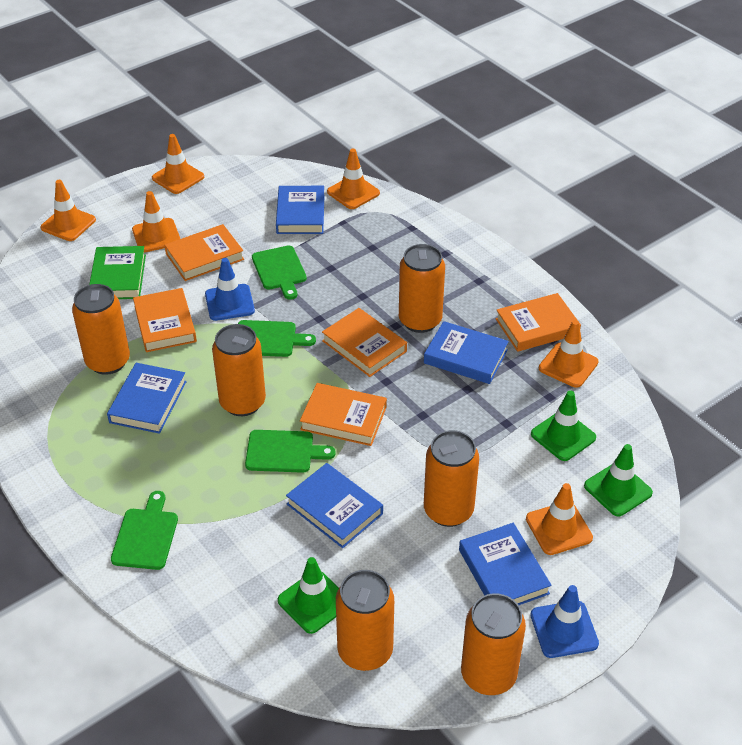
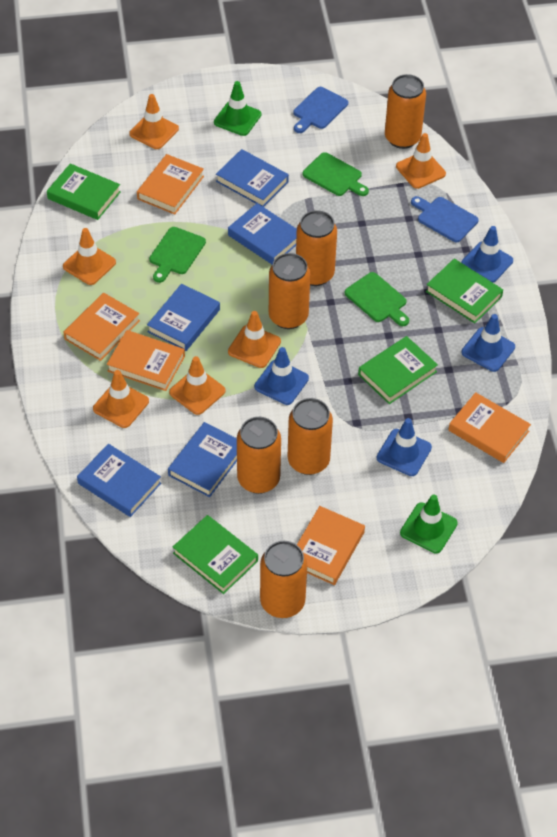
blue cutting board: none = 0 -> [293,87,348,133] [411,196,479,242] = 2
blue traffic cone: [205,258,255,321] [530,585,599,658] = 2 -> [254,347,309,405] [377,418,432,476] [461,226,513,283] [461,314,515,372] = 4
green book: [89,246,146,299] = 1 -> [47,164,121,220] [173,515,258,594] [358,336,438,404] [426,259,503,323] = 4
green cutting board: [111,491,178,570] [238,320,316,357] [245,430,336,473] [252,245,307,300] = 4 -> [149,227,206,283] [303,152,369,196] [345,272,409,326] = 3
green traffic cone: [278,557,339,634] [531,390,596,461] [584,444,653,516] = 3 -> [214,81,261,136] [400,495,458,553] = 2

